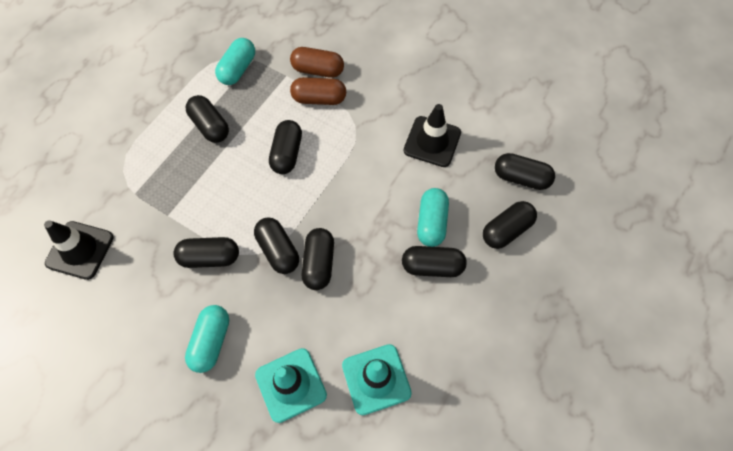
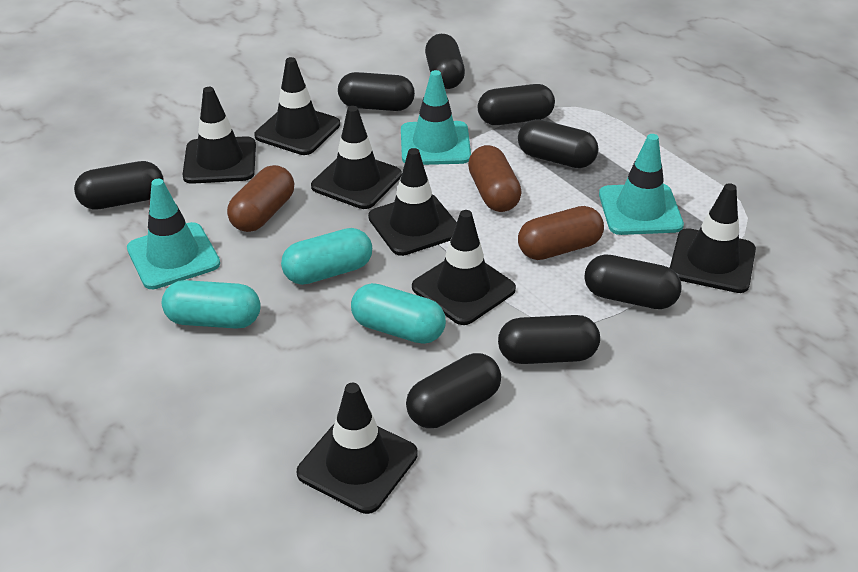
black traffic cone: [44,220,114,280] [404,104,461,167] = 2 -> [182,87,256,184] [254,57,340,155] [297,383,418,514] [311,106,402,209] [368,148,457,256] [412,210,516,325] [670,183,756,293] = 7
brown capsule: [290,47,344,78] [290,77,346,105] = 2 -> [227,165,294,232] [468,145,522,212] [518,206,604,260] = 3
turquoise traffic cone: [255,348,327,423] [342,344,412,415] = 2 -> [127,179,220,289] [401,70,471,165] [599,134,684,235] = 3

